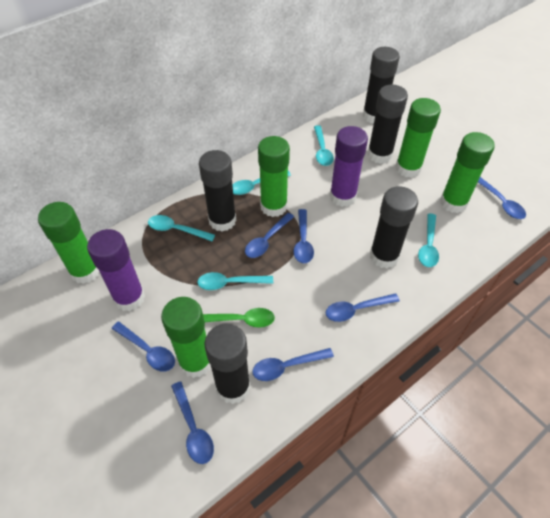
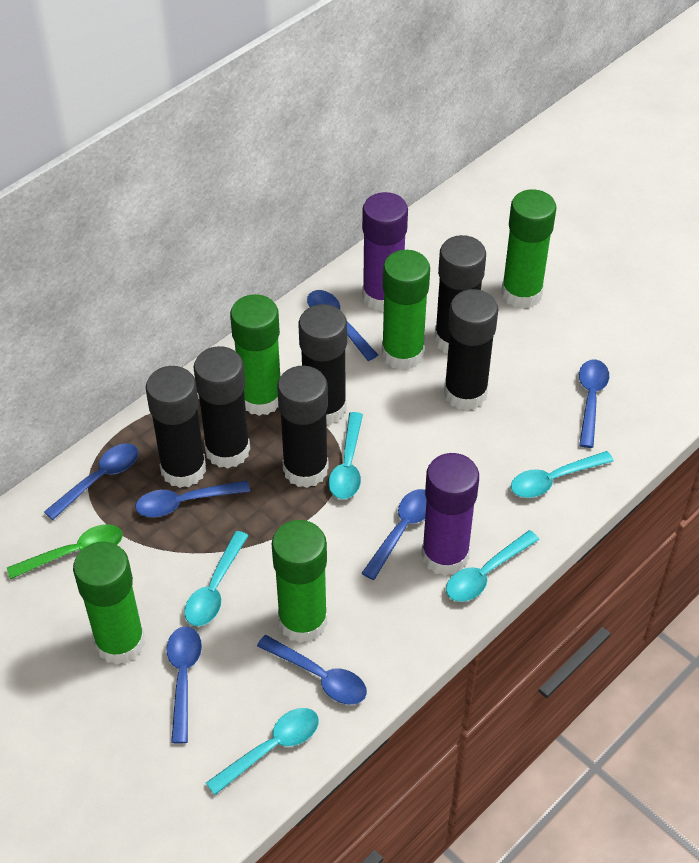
black glue stick: [199,150,236,231] [204,324,251,404] [363,47,400,123] [367,84,408,164] [370,186,418,268] = 5 -> [146,366,206,488] [193,346,250,469] [277,366,329,488] [299,304,347,425] [435,235,486,353] [444,289,498,411] = 6

